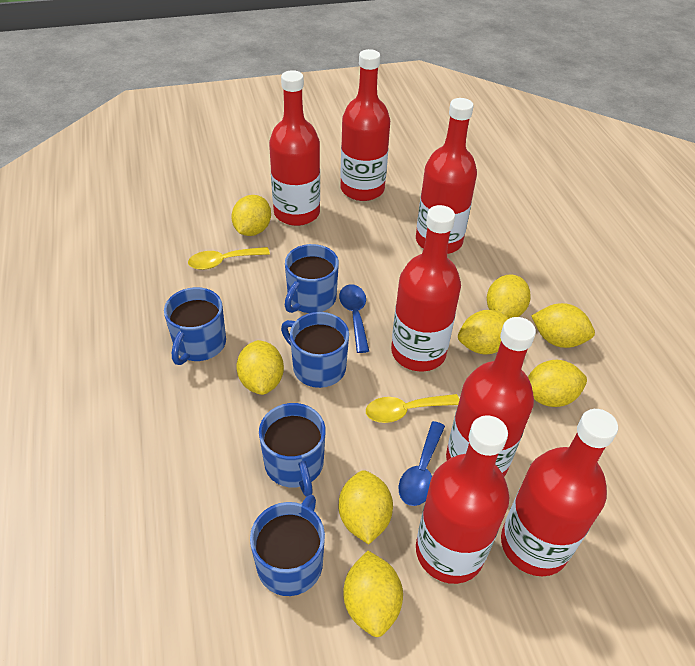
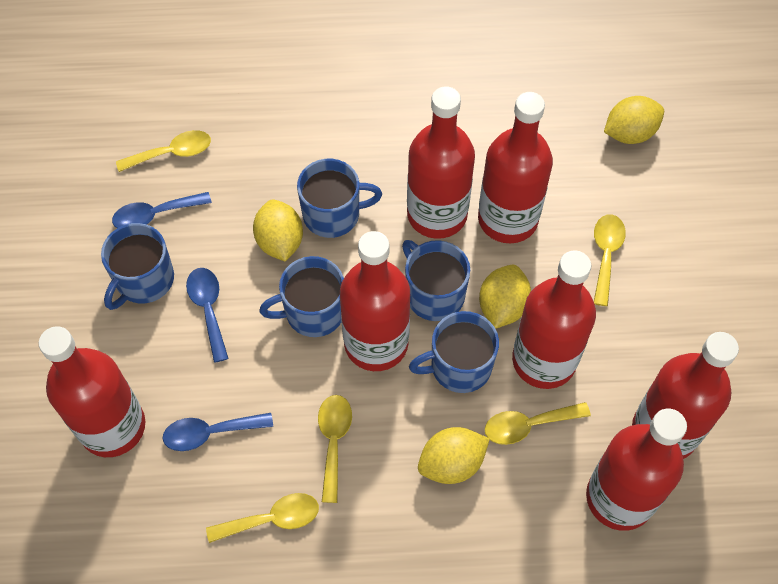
blue spoon: [339,284,369,353] [399,421,445,506] = 2 -> [112,192,212,228] [163,413,273,451] [186,268,229,363] = 3
yellow lemon: [231,195,271,236] [236,340,284,395] [339,470,393,544] [343,551,403,637] [458,310,509,354] [487,275,531,318] [528,360,587,407] [531,303,595,348] = 8 -> [253,200,303,262] [418,427,490,484] [479,265,531,329] [604,96,664,144] = 4
yellow spoon: [188,247,270,270] [366,394,460,423] = 2 -> [116,130,211,172] [206,493,319,543] [318,395,352,503] [485,402,591,445] [594,214,626,306] = 5

